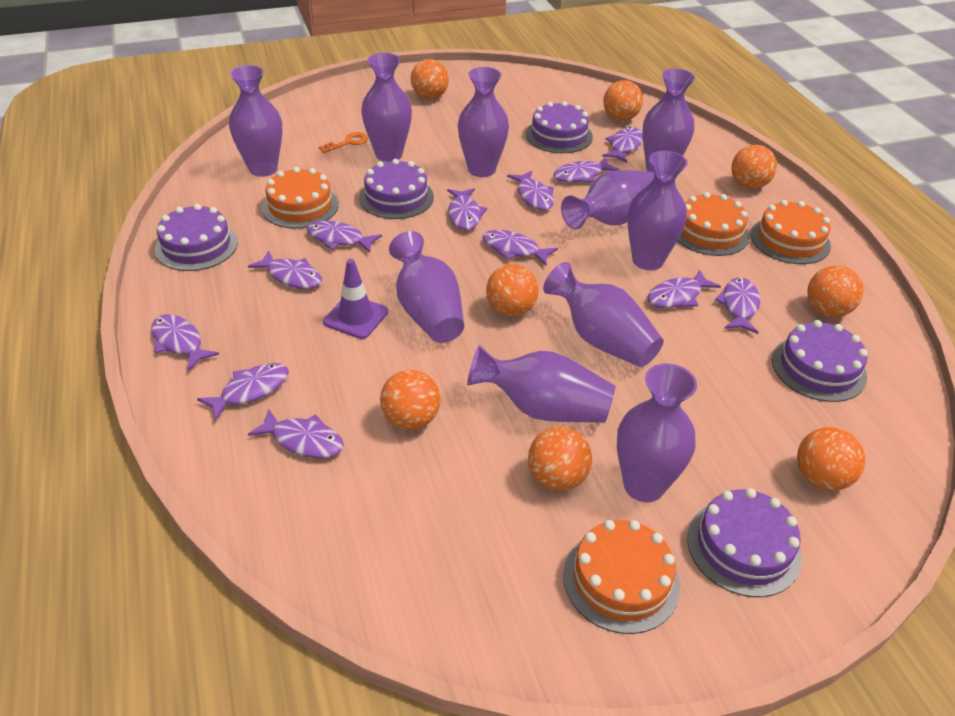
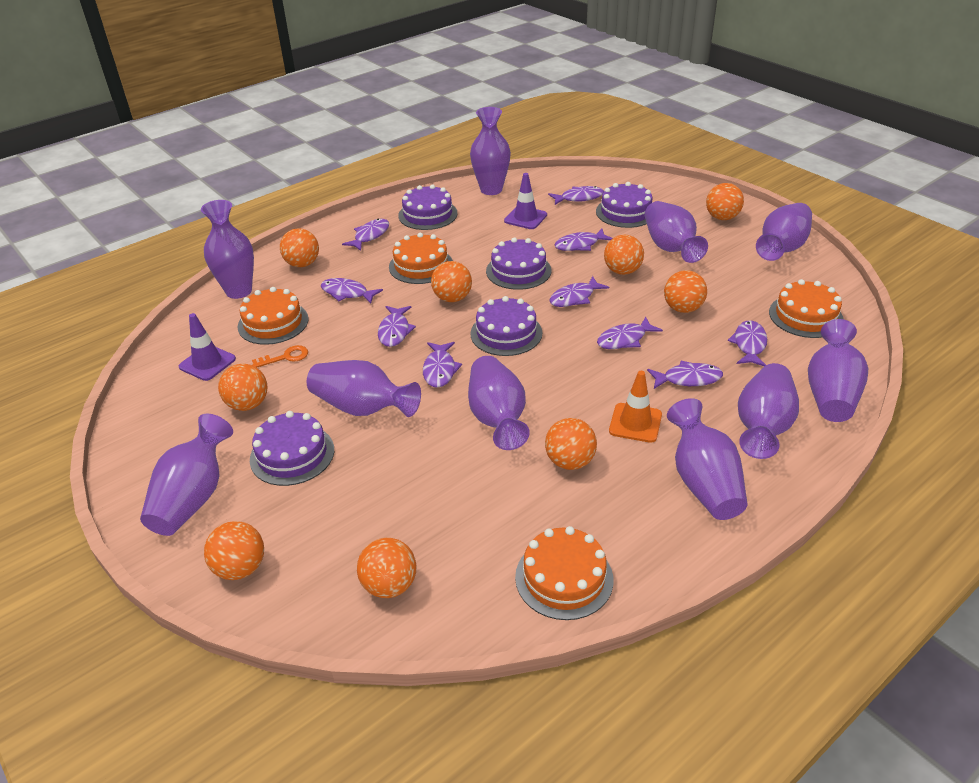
orange ball: [380,370,440,430] [411,59,449,99] [486,264,539,317] [528,427,592,491] [603,80,643,121] [731,145,777,189] [797,427,865,491] [807,265,864,317] = 8 -> [204,521,264,580] [218,364,268,411] [280,228,319,267] [357,538,417,598] [431,261,472,302] [545,418,597,470] [604,235,644,275] [664,270,707,313] [706,183,744,220] = 9
orange traffic cone: none = 0 -> [609,371,662,443] = 1
purple fish: [151,315,219,371] [197,363,289,421] [248,250,322,289] [248,408,344,458] [307,221,382,253] [447,188,487,230] [482,230,558,266] [507,171,554,210] [553,157,619,183] [602,127,643,163] [648,269,721,308] [715,278,760,334] = 12 -> [321,278,383,304] [342,219,389,251] [378,306,416,347] [423,342,462,388] [548,186,604,205] [549,276,609,307] [554,229,613,251] [597,317,663,349] [647,361,723,389] [728,320,767,366] = 10
purple traffic cone: [323,259,388,339] = 1 -> [179,313,236,381] [504,173,547,229] = 2

